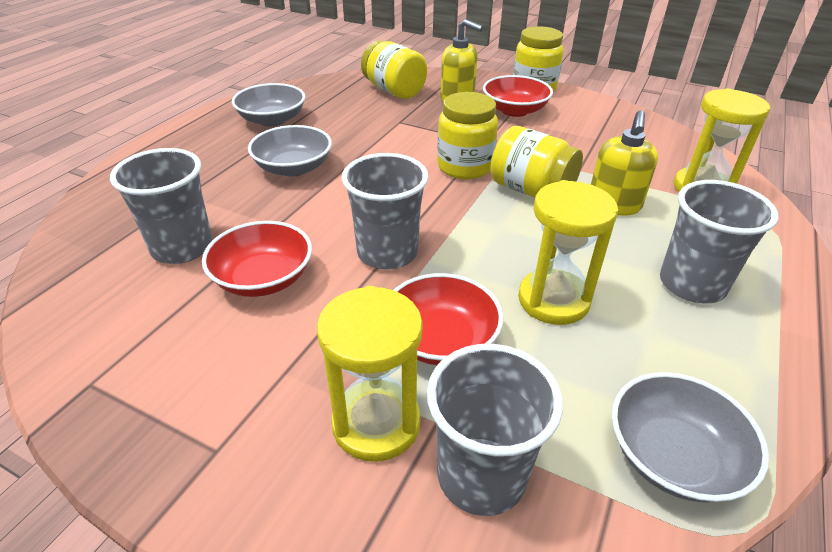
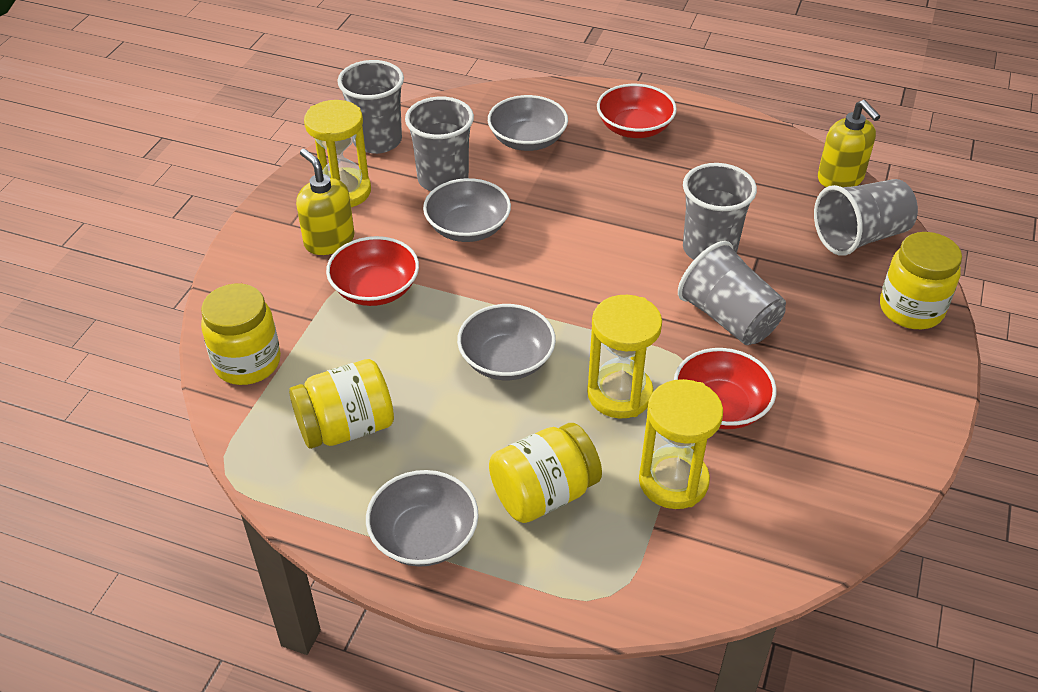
grey bowl: [232,83,305,127] [248,125,332,177] [612,372,769,503] = 3 -> [366,470,479,567] [423,178,511,242] [457,304,556,380] [488,95,568,151] = 4
grey cup: [110,148,213,264] [342,153,429,270] [427,344,563,516] [660,180,779,303] = 4 -> [337,60,404,154] [405,97,474,191] [678,241,786,345] [683,163,757,260] [814,179,918,256] = 5

